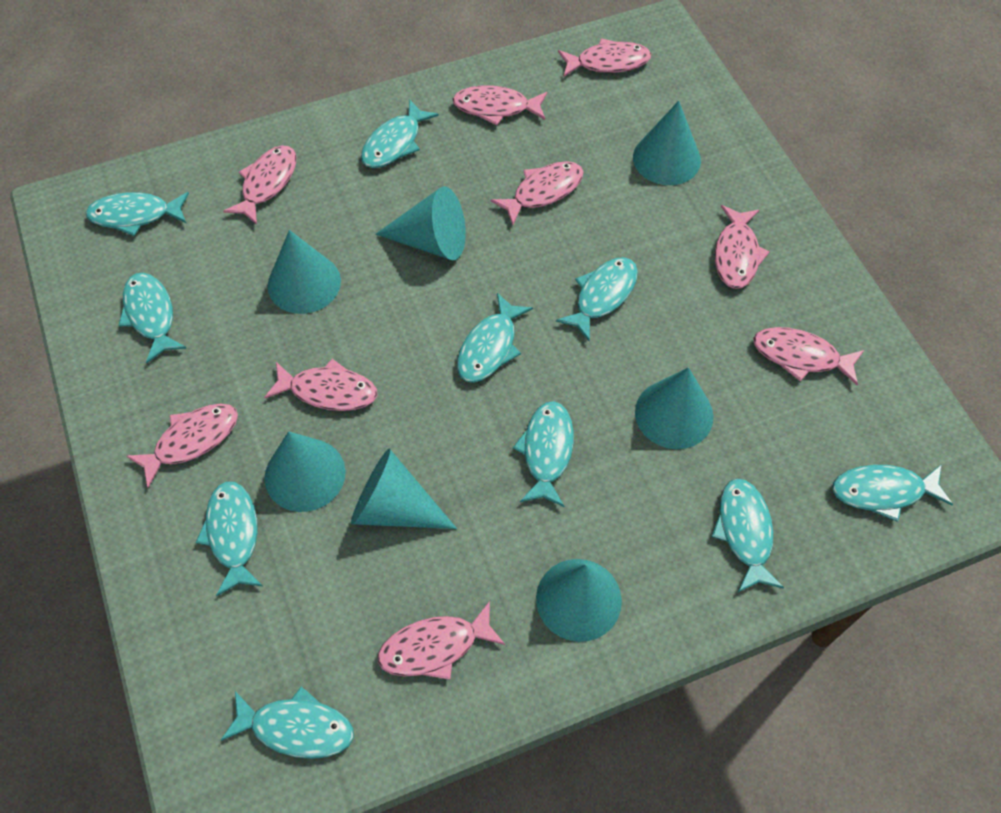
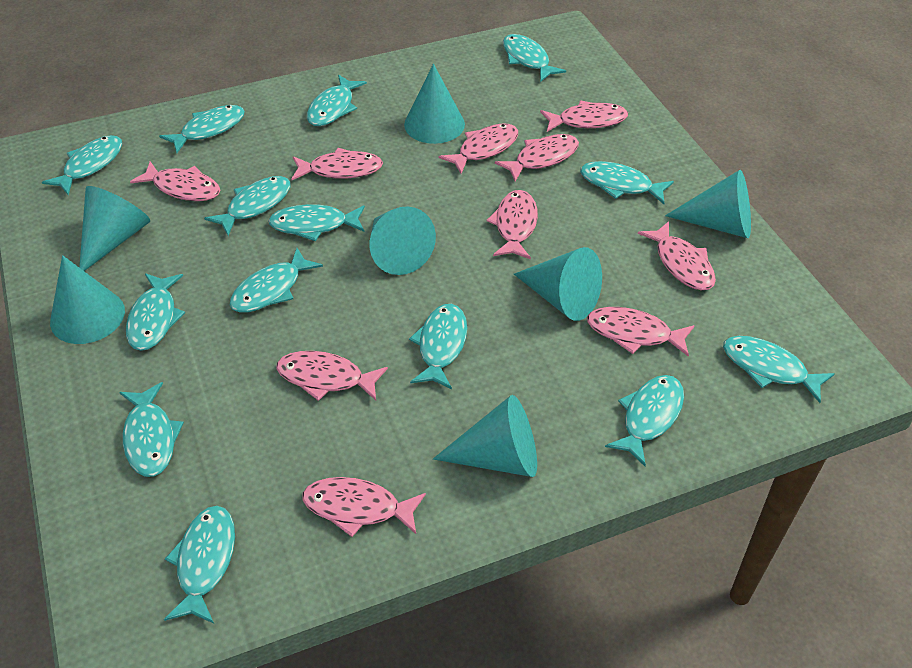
pink fish: [126,404,238,488] [223,145,296,225] [264,359,378,411] [378,601,505,680] [452,85,547,125] [490,161,584,225] [558,38,651,77] [715,205,770,289] [753,327,864,385] = 9 -> [130,161,220,201] [276,351,388,401] [291,148,383,180] [302,477,426,537] [438,123,518,174] [486,190,538,259] [495,134,579,182] [540,100,628,132] [587,307,695,357] [638,221,716,290] = 10
turquoise fish: [86,192,189,236] [119,273,187,363] [196,481,263,596] [221,687,354,759] [361,99,439,168] [457,293,533,383] [513,401,574,507] [556,257,638,342] [712,478,784,592] [832,465,953,522] = 10 -> [42,135,122,195] [119,382,184,477] [126,273,185,351] [159,105,245,153] [164,506,235,623] [204,176,291,236] [230,248,323,313] [268,204,365,242] [307,75,367,126] [409,304,467,389] [503,34,566,82] [580,161,674,204] [605,375,684,466] [723,336,835,403] = 14

